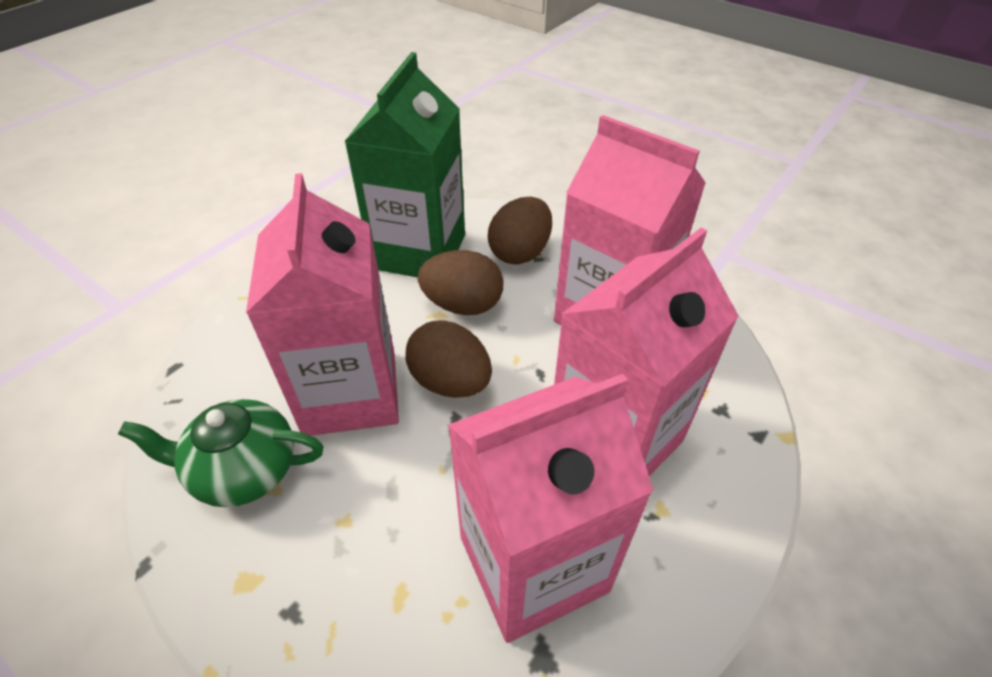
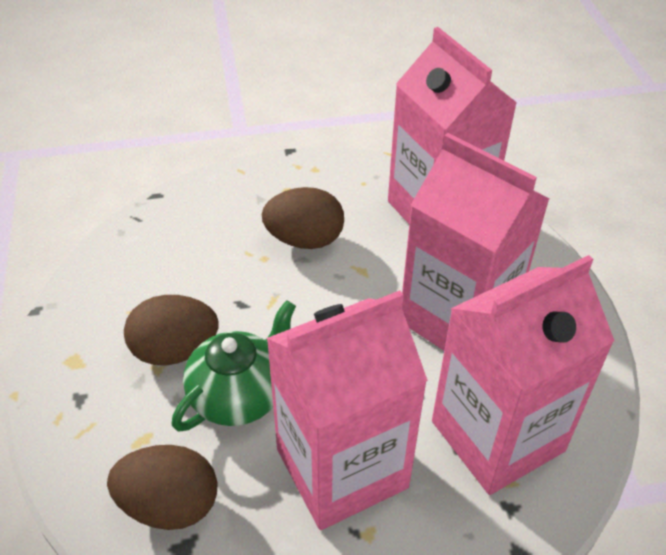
green carton: [344,52,465,278] = 1 -> none = 0

